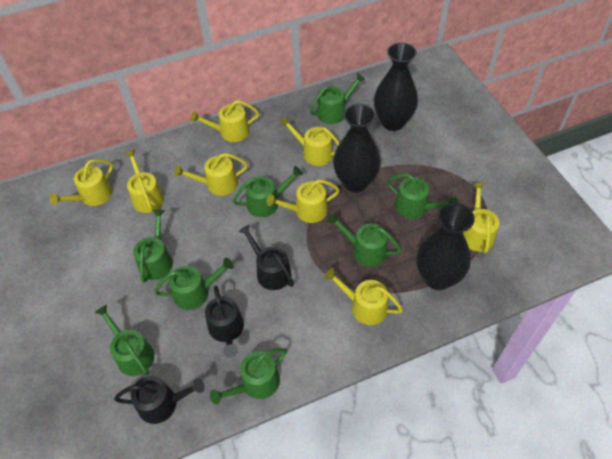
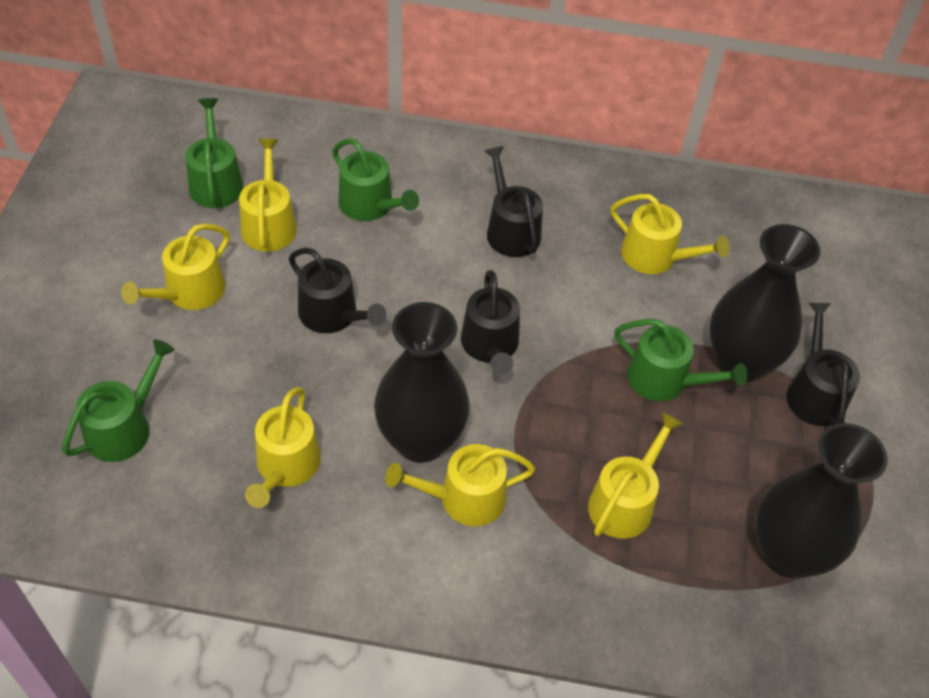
black watering can: [114,376,205,424] [205,286,244,358] [238,225,294,290] = 3 -> [289,248,386,333] [461,270,520,375] [485,146,543,257] [787,303,860,426] = 4
green watering can: [95,305,154,376] [133,210,173,283] [154,258,234,310] [210,348,287,405] [233,166,303,217] [310,73,365,124] [327,213,402,267] [387,174,458,219] = 8 -> [62,339,175,462] [185,98,244,208] [332,138,419,221] [614,319,747,401] = 4
yellow watering can: [50,159,113,206] [125,149,164,213] [174,153,248,196] [191,100,259,142] [267,180,340,223] [280,116,340,166] [324,268,403,325] [463,183,499,253] = 8 -> [121,224,230,310] [239,139,297,252] [245,387,321,508] [385,444,535,526] [588,412,683,539] [611,194,730,274] = 6

